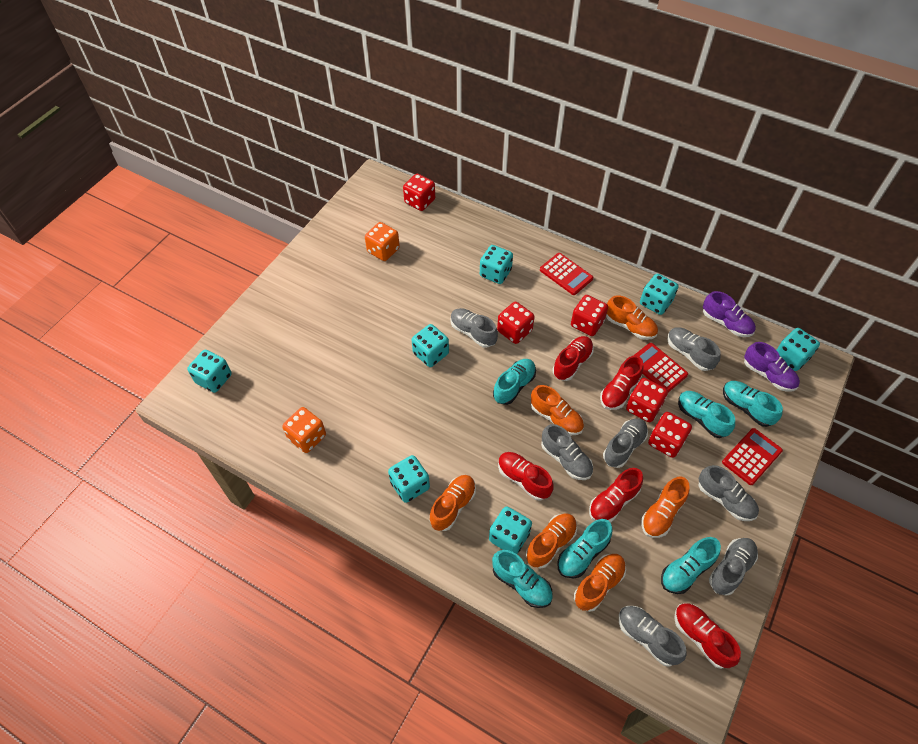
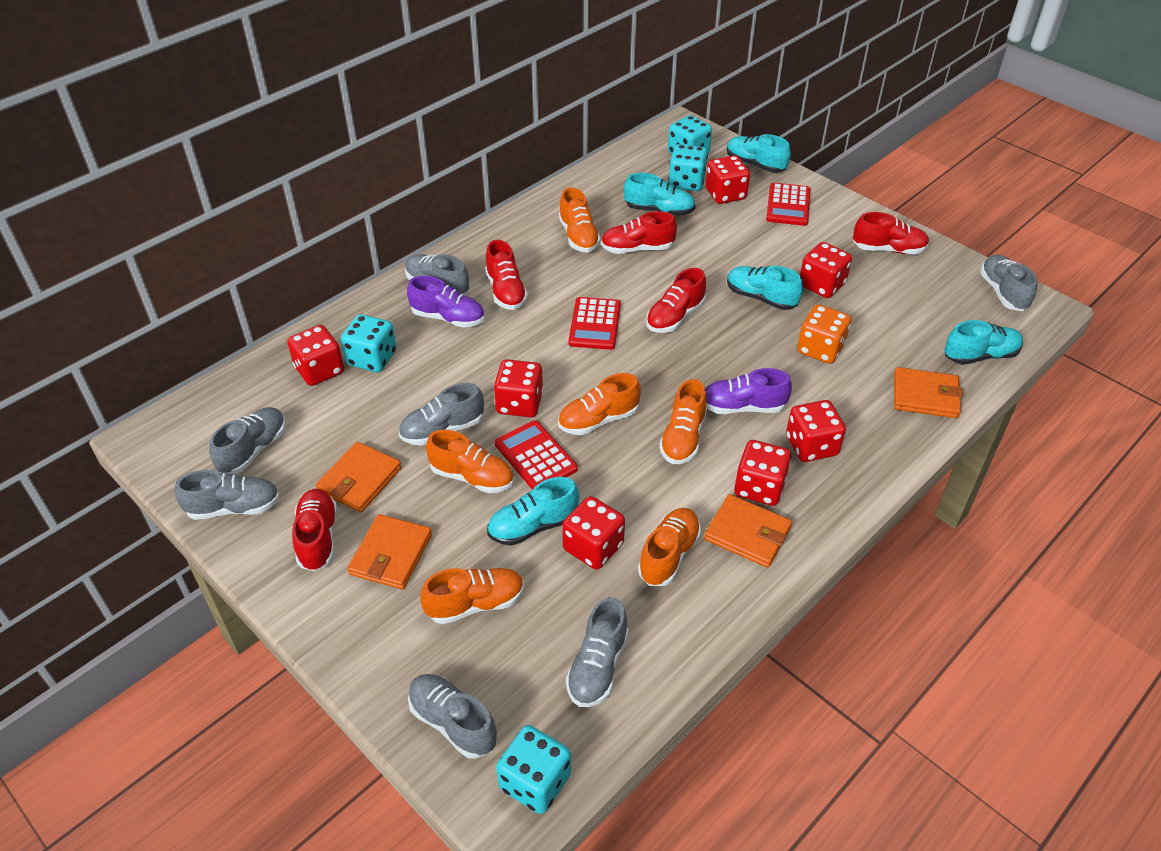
orange dice: [282,407,326,453] [365,222,400,261] = 2 -> [797,304,851,364] = 1
orange wallet: none = 0 -> [315,442,402,512] [347,514,432,589] [704,494,792,568] [894,367,963,418] = 4
red dice: [403,174,435,211] [497,302,535,344] [571,295,608,336] [626,378,668,423] [648,412,692,458] = 5 -> [287,325,344,386] [494,359,543,417] [562,496,625,569] [705,155,750,204] [734,440,791,506] [786,400,846,462] [800,242,852,298] = 7
turquoise dice: [187,350,232,393] [388,455,430,503] [412,324,449,367] [480,245,513,284] [489,506,532,554] [640,274,679,315] [777,328,820,371] = 7 -> [341,314,396,372] [496,725,571,814] [668,115,712,154] [668,144,708,191] = 4
turquoise shoe: [492,550,553,608] [493,359,536,405] [557,519,613,578] [661,537,721,594] [678,391,735,438] [723,381,783,427] = 6 -> [487,477,579,546] [624,173,695,216] [727,134,791,173] [727,266,803,310] [944,320,1023,365] = 5

